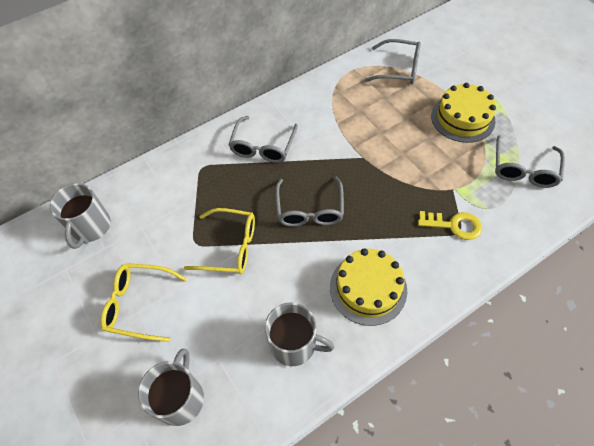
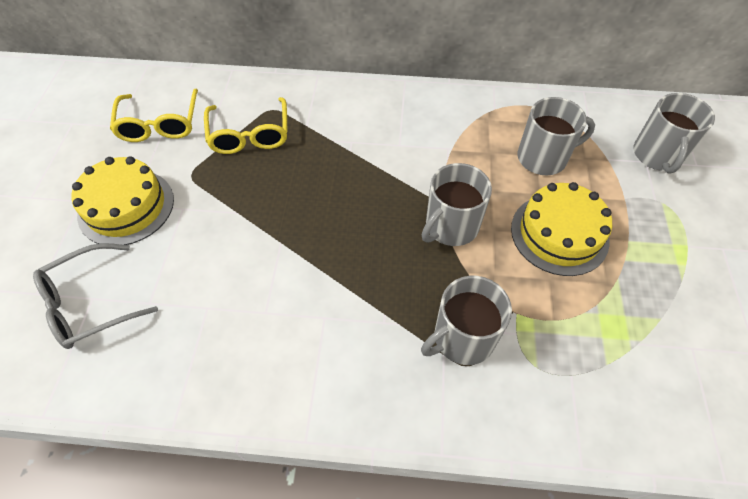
grey glasses: [228,116,298,163] [275,177,344,227] [365,39,421,84] [495,135,565,188] = 4 -> [33,243,158,349] = 1
grey mug: [50,183,111,249] [138,348,204,426] [265,302,334,366] = 3 -> [421,276,512,365] [422,163,492,246] [517,97,595,176] [633,93,715,174] = 4
yellow key: [418,211,482,240] = 1 -> none = 0

